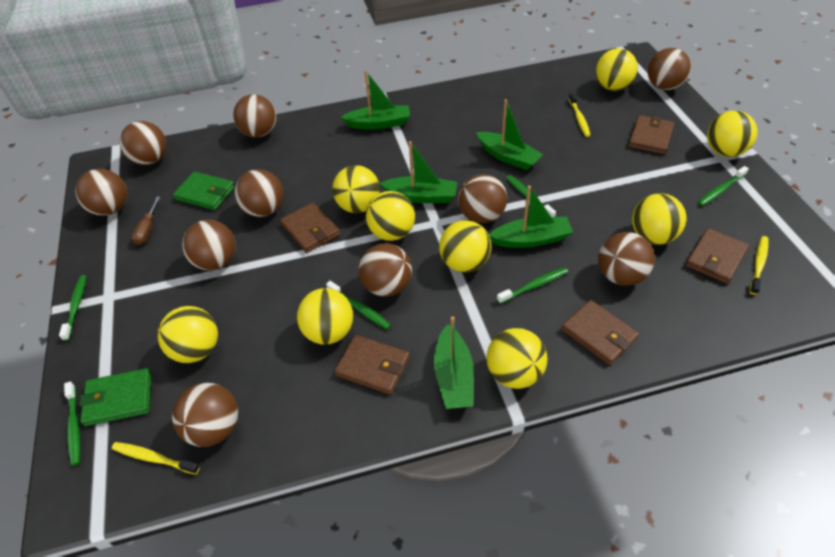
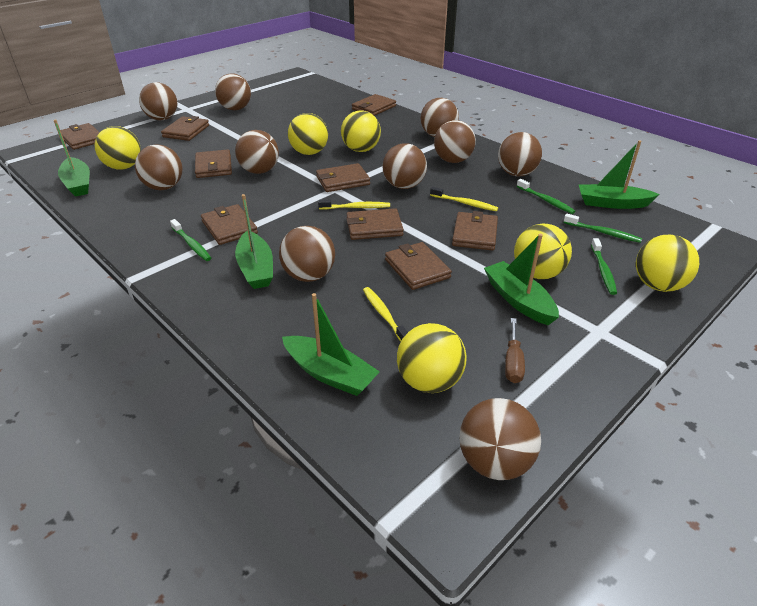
brown wallet: [280,203,340,253] [334,335,410,395] [561,300,639,365] [628,115,674,155] [686,228,749,284] = 5 -> [60,123,100,150] [161,116,209,141] [195,149,232,178] [201,204,258,245] [316,163,370,192] [346,208,404,240] [352,94,396,116] [385,242,452,290] [452,211,498,251] = 9
green toothbrush: [59,275,86,341] [64,381,80,466] [326,281,391,329] [497,267,568,304] [506,175,556,217] [698,166,749,206] = 6 -> [170,219,212,261] [517,179,575,214] [564,214,642,243] [591,238,617,295] = 4
green wallet: [79,368,152,426] [173,171,235,210] = 2 -> none = 0
yellow ball: [157,306,218,363] [296,288,354,344] [332,165,380,213] [366,191,415,241] [439,220,491,272] [486,328,547,389] [596,48,638,91] [632,193,686,245] [707,110,758,157] = 9 -> [94,126,141,170] [288,113,328,155] [341,110,381,152] [397,323,467,393] [514,223,572,279] [636,235,699,292] = 6

